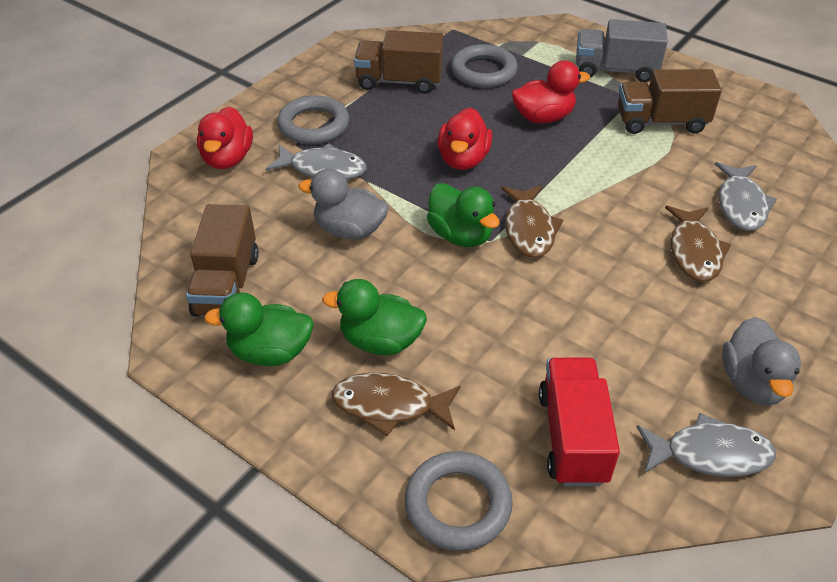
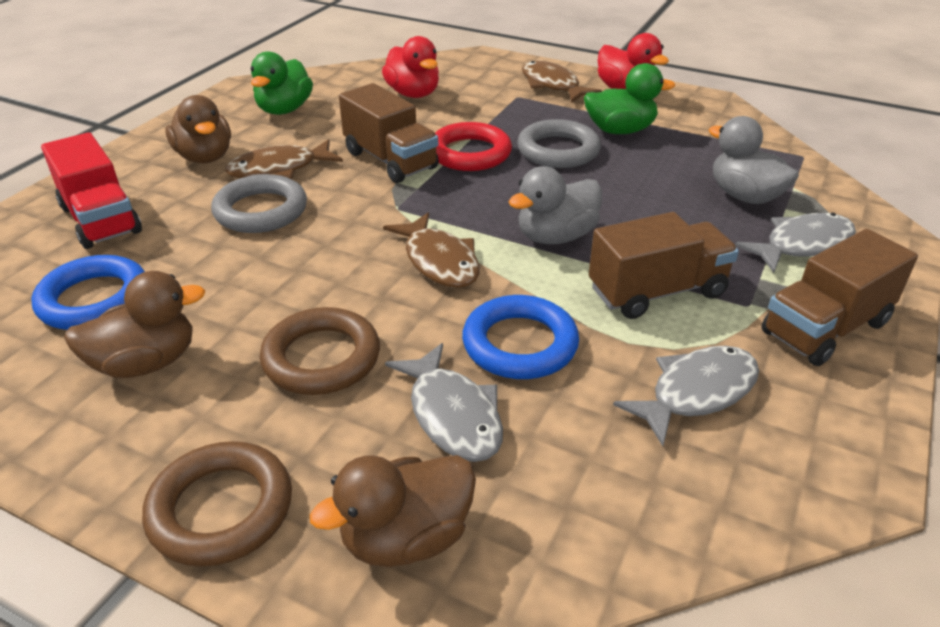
blue ring: none = 0 -> [31,255,145,330] [462,295,579,379] = 2
brown duck: none = 0 -> [64,271,205,378] [165,95,231,163] [310,455,476,567] = 3
brown ring: none = 0 -> [142,441,292,567] [260,307,380,395] = 2
green duck: [204,293,314,366] [322,279,427,355] [427,183,500,247] = 3 -> [251,51,313,115] [584,63,675,134] = 2
grey ring: [277,95,349,144] [405,451,513,551] [451,44,518,88] = 3 -> [211,174,307,233] [517,119,601,168] = 2
grey truck: [576,19,668,82] = 1 -> none = 0
red duck: [197,107,253,169] [437,108,492,170] [512,60,590,123] = 3 -> [382,36,439,98] [598,33,669,89] = 2
red ring: none = 0 -> [435,122,512,171] = 1

